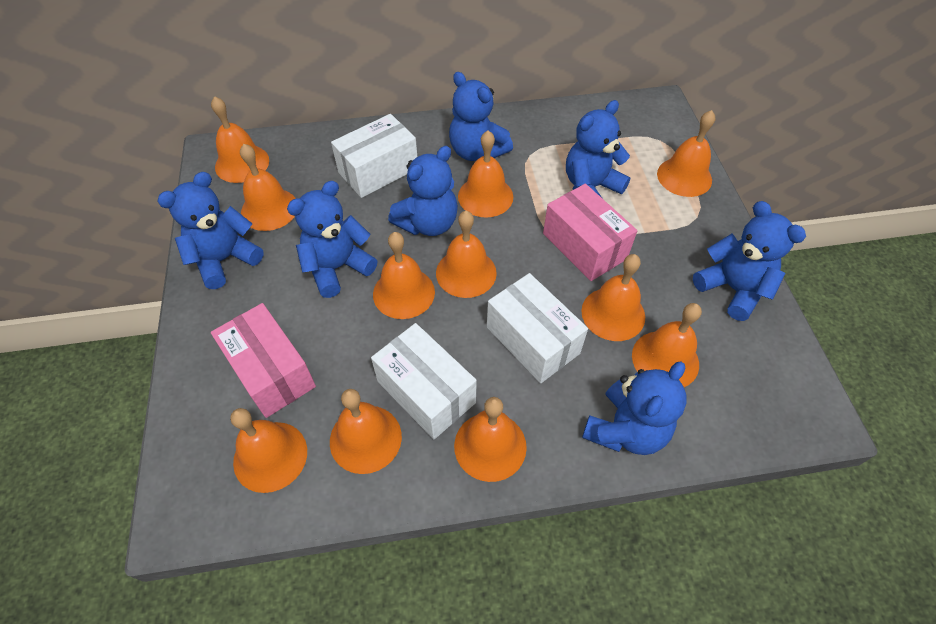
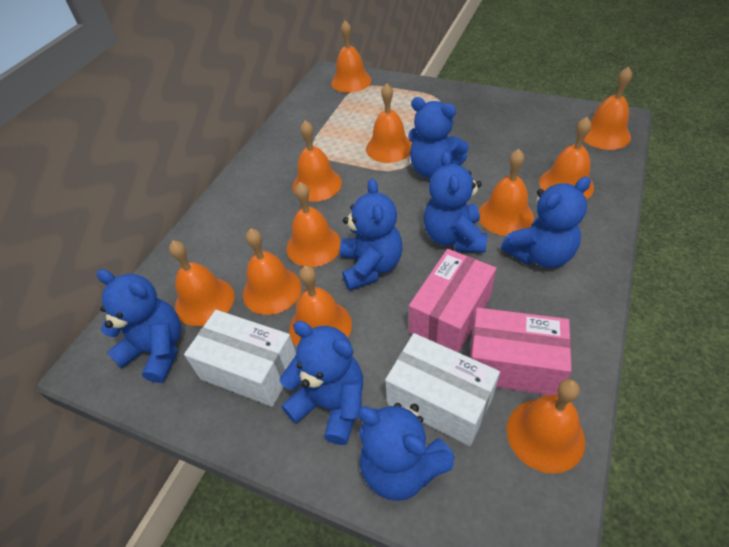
white box: [331,114,417,198] [371,323,477,439] [487,273,588,383] = 3 -> [184,310,296,407] [385,333,500,446] = 2

